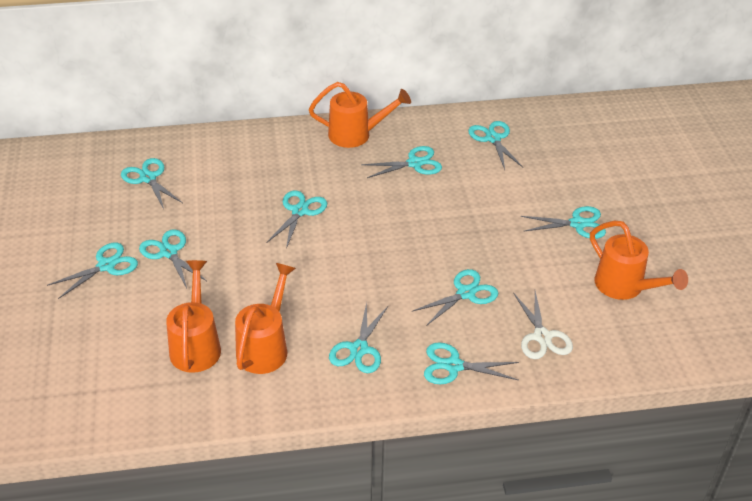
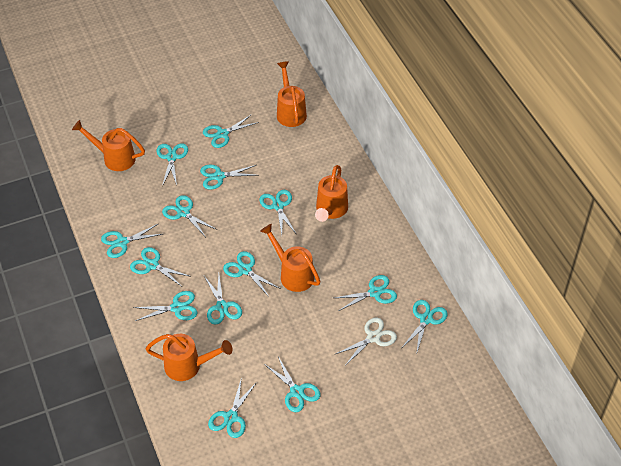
orange watering can: [166,260,221,373] [235,263,296,374] [309,82,411,148] [590,221,688,300] = 4 -> [72,120,145,171] [146,334,232,381] [260,224,321,292] [277,61,307,127] [315,165,348,222] = 5
turquoise scissors: [47,243,138,299] [121,158,183,209] [139,229,207,288] [267,190,327,249] [329,302,388,373] [361,146,442,178] [413,269,498,326] [424,342,519,384] [468,121,523,169] [521,206,606,239] = 10 -> [101,224,163,258] [130,247,191,286] [133,291,198,321] [156,143,188,186] [162,195,217,236] [200,165,258,190] [203,114,259,148] [204,274,242,325] [208,377,257,438] [223,251,281,297] [259,190,296,235] [264,356,320,412] [335,275,397,311] [403,300,448,355] = 14

